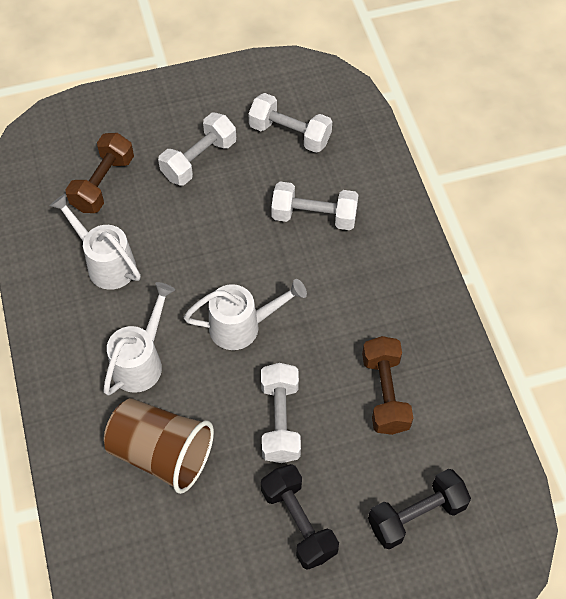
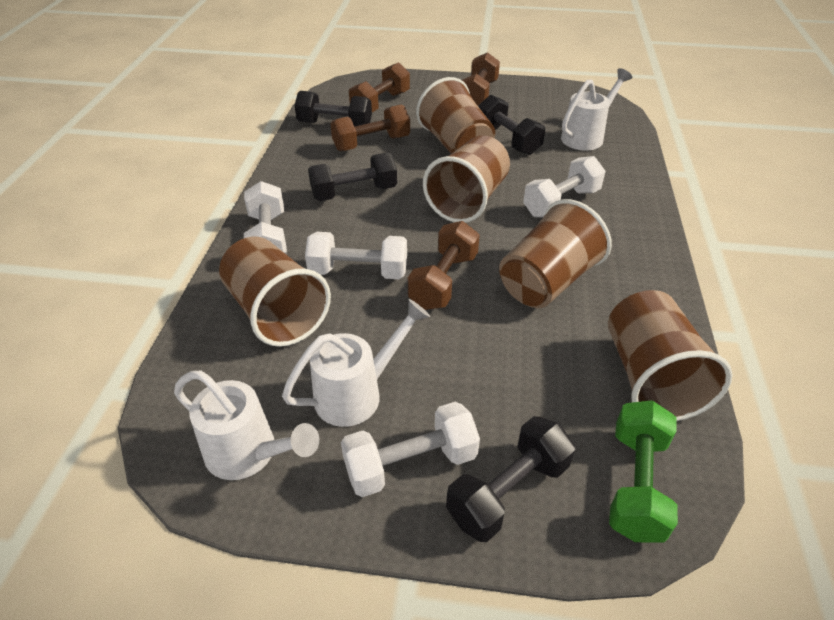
black dumbbell: [261,464,339,570] [368,469,471,550] = 2 -> [294,91,372,127] [308,153,397,201] [446,416,575,542] [478,95,545,155] = 4
brown cup: [104,398,214,494] = 1 -> [219,237,331,347] [416,77,495,154] [423,136,510,223] [499,199,612,308] [608,290,733,421] = 5
brown dumbbell: [66,133,134,213] [362,336,413,435] = 2 -> [330,104,410,151] [349,62,410,112] [408,221,480,310] [462,52,500,106] = 4
green dumbbell: none = 0 -> [609,400,678,543] = 1

